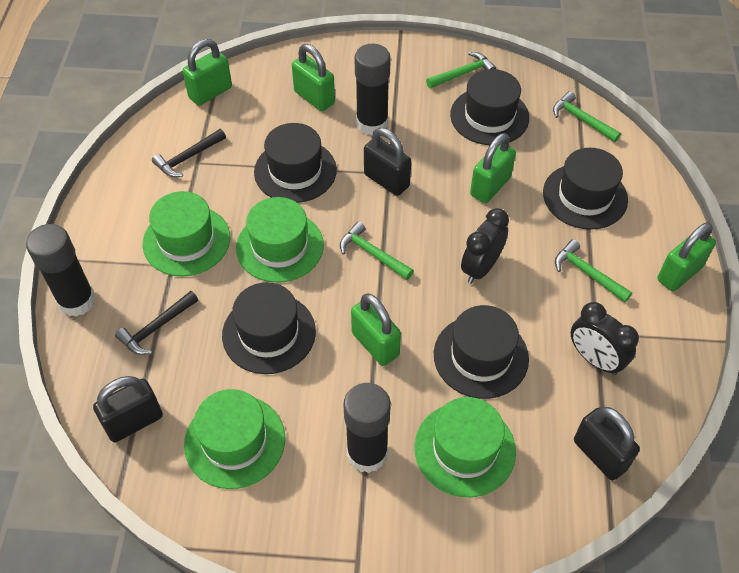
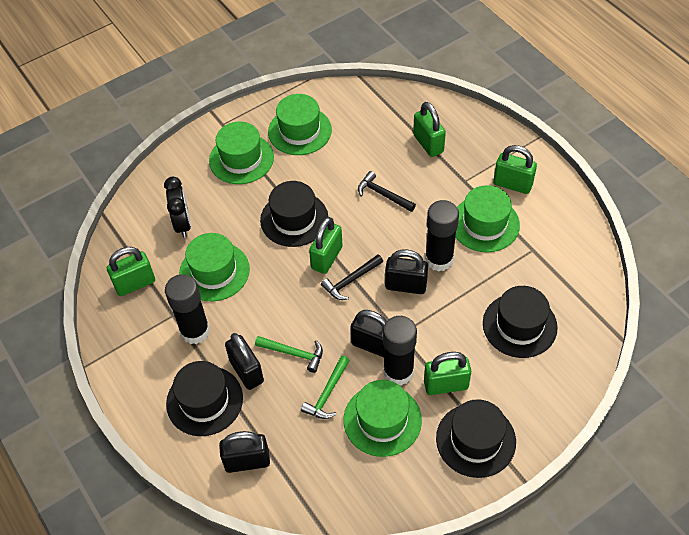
black clock: [461,208,509,284] [571,302,639,375] = 2 -> [164,177,191,238] = 1
black hat: [222,282,316,374] [254,123,337,203] [434,305,529,399] [450,69,529,145] [543,148,628,230] = 5 -> [166,361,243,436] [260,181,328,247] [436,399,516,478] [483,286,558,358] = 4
black padlock: [93,376,163,442] [364,128,411,196] [574,407,640,480] = 3 -> [219,431,270,473] [225,333,264,390] [350,310,387,358] [385,250,428,294] = 4
green hammer: [340,221,414,280] [426,52,496,89] [553,91,621,142] [555,239,632,302] = 4 -> [255,336,323,373] [301,356,350,419] = 2
green hat: [143,191,230,276] [184,389,285,489] [236,197,324,283] [414,397,516,497] = 4 -> [179,233,250,301] [209,122,274,184] [268,94,332,155] [343,380,422,457] [455,185,520,252] = 5

